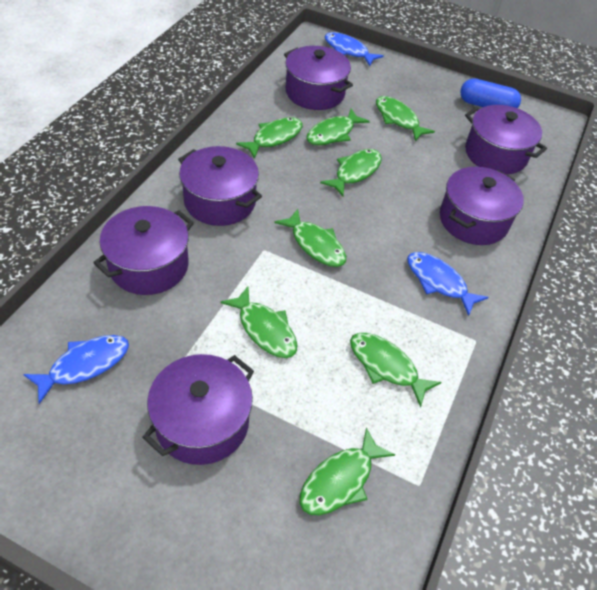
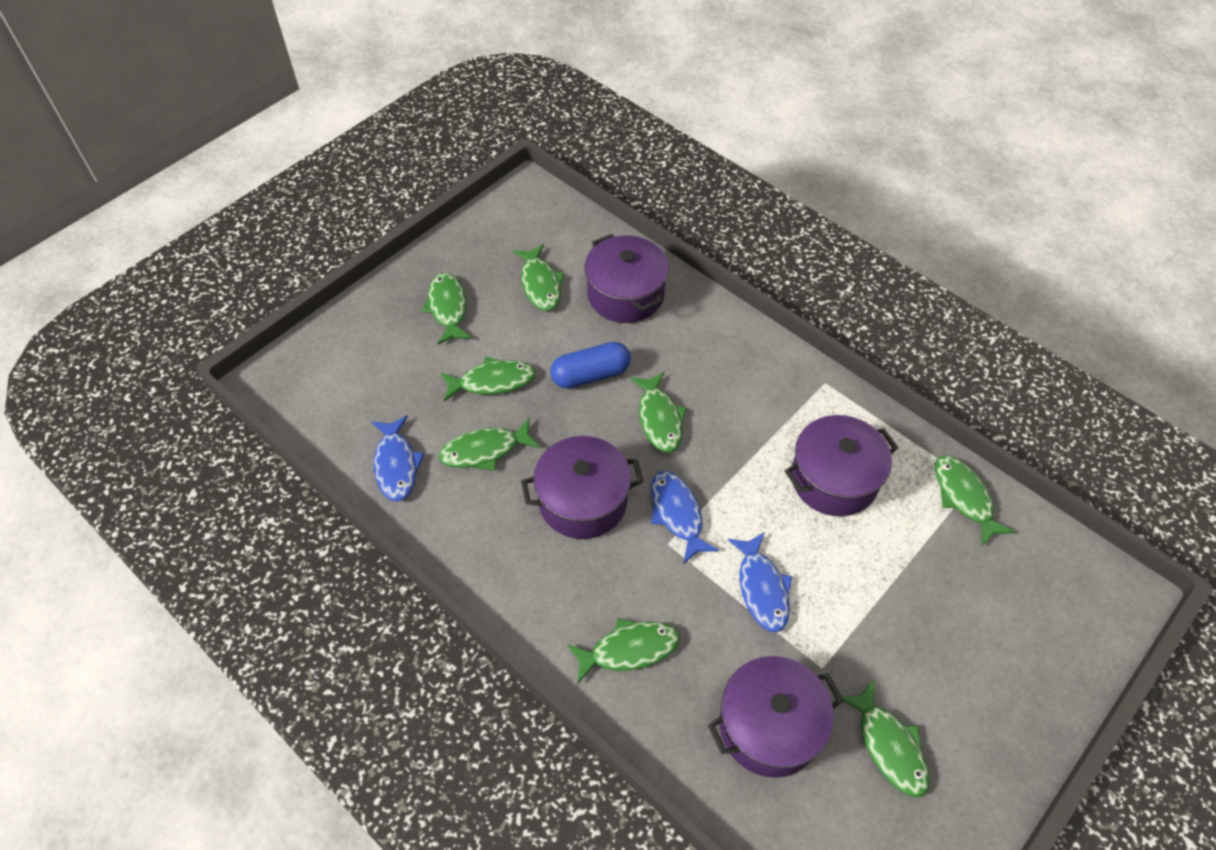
purple pot: [93,206,194,295] [142,354,254,465] [178,146,262,226] [284,46,353,110] [440,167,524,245] [465,105,547,174] = 6 -> [521,436,644,539] [585,234,669,323] [708,656,844,778] [785,415,898,516] = 4

